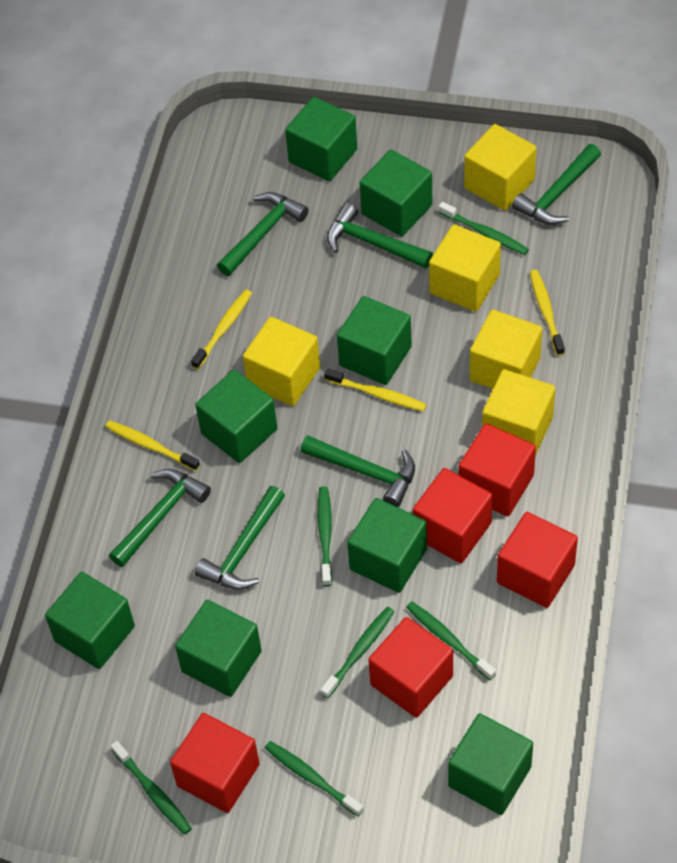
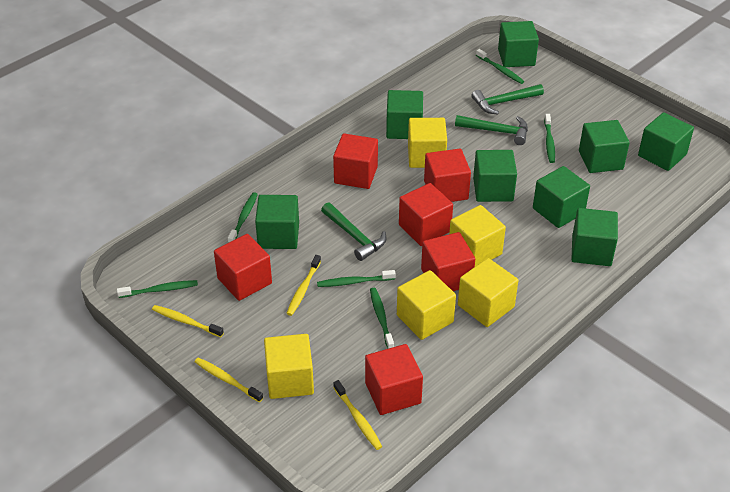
green hammer: [109,469,211,567] [195,486,285,590] [217,192,309,276] [301,435,415,507] [327,203,433,268] [512,144,601,225] = 6 -> [321,202,386,261] [455,115,528,145] [471,84,544,114] = 3
red cube: [170,713,260,813] [368,617,453,718] [413,468,493,563] [459,423,536,516] [497,512,578,608] = 5 -> [214,234,272,301] [333,134,378,189] [365,344,423,415] [399,183,453,246] [421,232,475,291] [424,149,471,202] = 6

